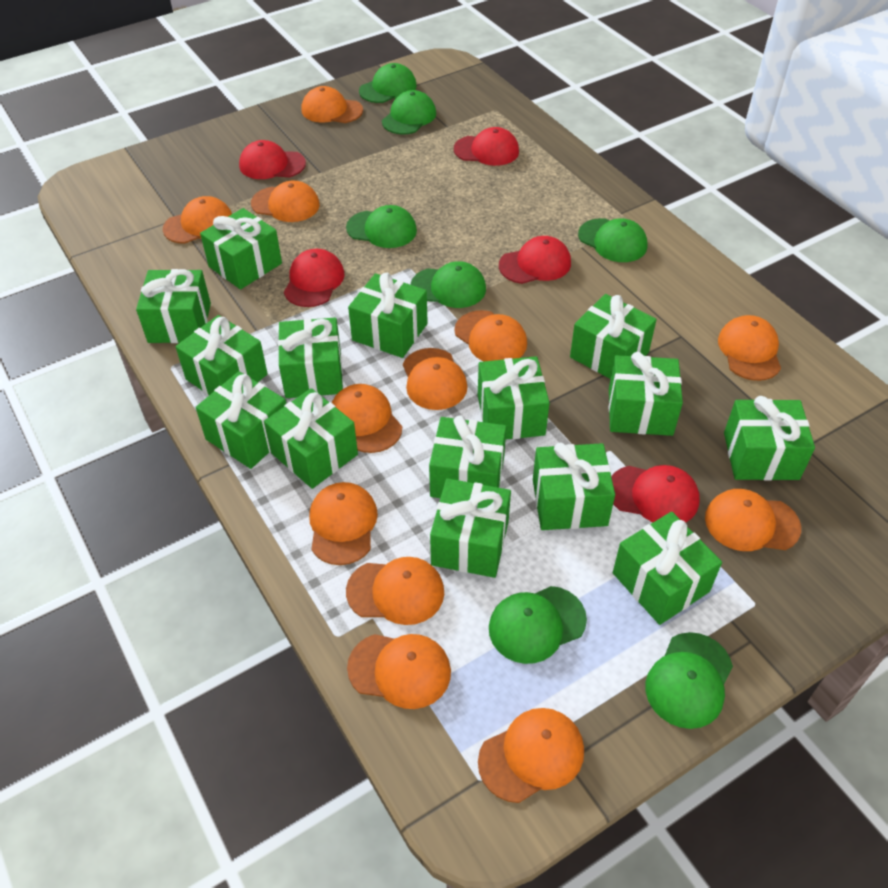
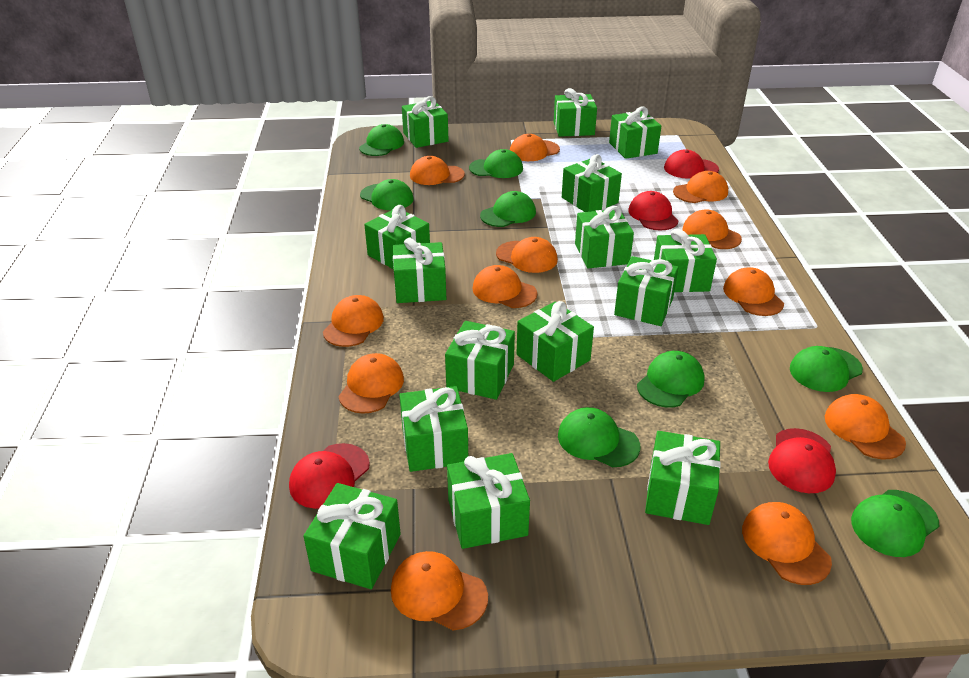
green cap: [346,205,417,248] [359,63,417,103] [382,90,436,135] [411,261,486,308] [489,586,587,664] [578,218,647,262] [645,632,733,729] = 7 -> [359,124,404,156] [360,179,414,210] [469,149,523,178] [480,191,536,227] [558,407,640,467] [637,351,704,407] [790,346,863,392] [851,490,939,557] = 8
red cap: [239,140,306,179] [284,249,345,307] [454,127,519,166] [499,236,571,284] [611,465,700,522] = 5 -> [289,443,370,509] [628,191,678,231] [664,149,719,178] [768,428,836,493] = 4

